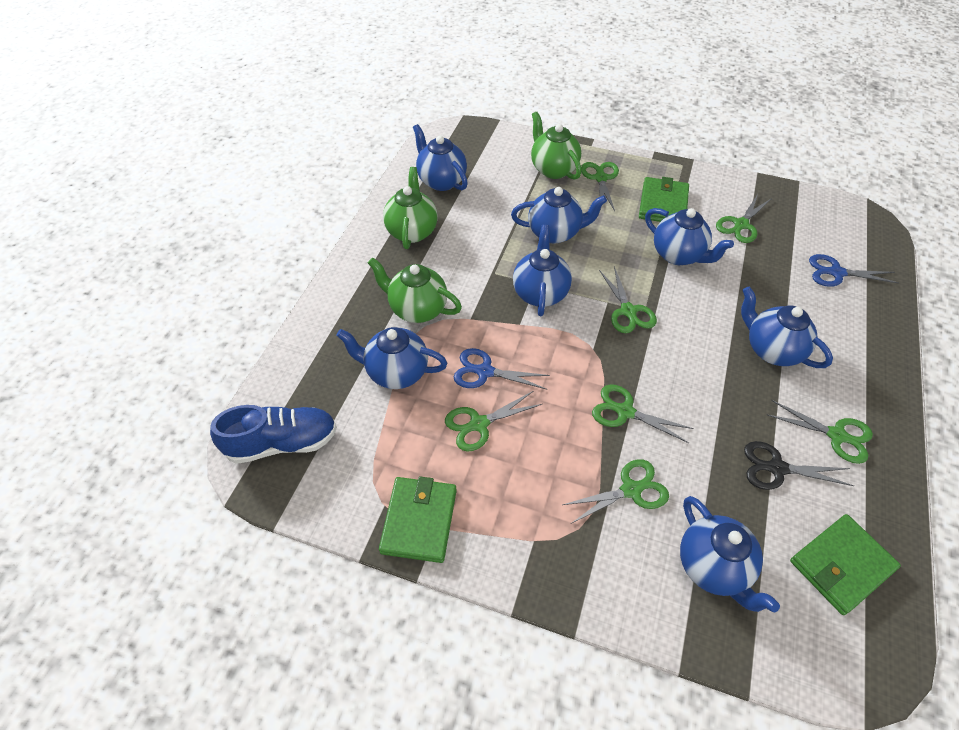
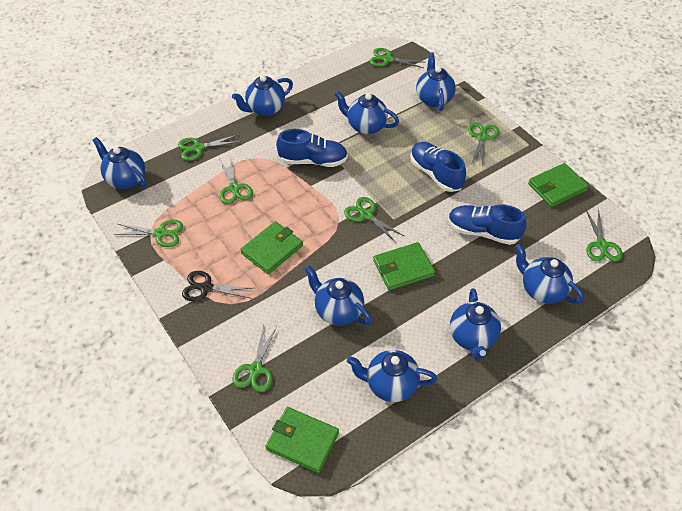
blue scissors: [454,348,550,390] [809,254,899,287] = 2 -> none = 0
blue shoe: [210,405,337,464] = 1 -> [276,129,348,167] [410,142,466,192] [448,205,526,245] = 3
blue teapot: [336,327,447,389] [413,124,468,191] [511,187,607,244] [513,225,572,316] [645,208,734,265] [680,496,780,612] [741,287,833,368] = 7 -> [92,137,147,189] [232,75,293,116] [305,266,372,326] [335,91,399,135] [347,350,437,402] [416,53,456,111] [450,288,501,360] [515,244,584,304] = 8
green scissors: [445,391,542,452] [563,459,669,523] [581,162,619,211] [592,384,694,443] [599,266,657,333] [716,194,772,243] [768,400,873,464] = 7 -> [114,219,183,247] [178,135,241,161] [219,159,253,204] [232,324,277,392] [344,197,404,242] [370,48,423,68] [468,122,499,165] [586,209,623,261] = 8
green teapot: [368,257,462,323] [383,167,438,249] [531,112,581,180] = 3 -> none = 0
green wallet: [379,476,457,563] [639,177,689,222] [790,514,901,615] = 3 -> [240,221,303,274] [265,407,339,473] [373,242,435,290] [528,163,589,207] = 4

